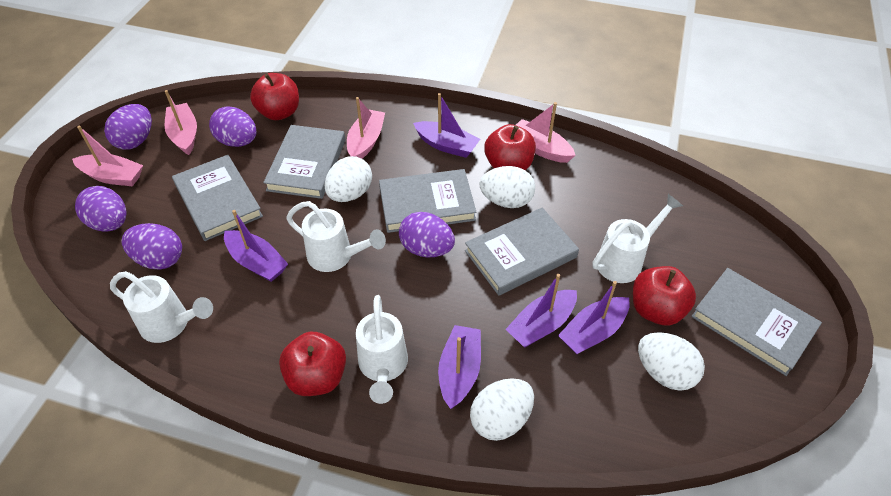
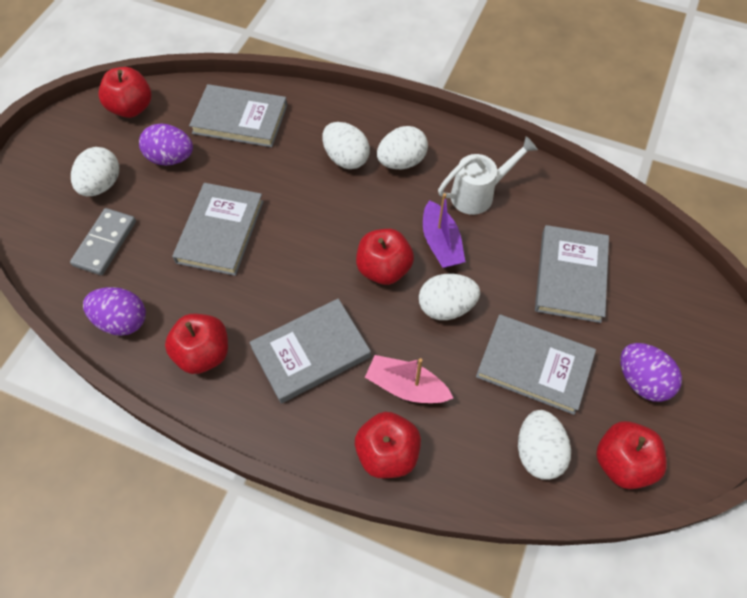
grey domino: none = 0 -> [70,208,136,275] = 1
pink boat: [72,126,143,186] [165,90,197,155] [347,97,385,159] [516,102,576,163] = 4 -> [365,355,453,403] = 1
purple boat: [224,210,288,282] [413,93,480,158] [438,325,481,409] [506,274,577,347] [558,281,630,354] = 5 -> [423,193,465,268] = 1
purple egg: [75,186,127,232] [104,104,152,150] [122,223,182,270] [209,106,257,147] [399,212,455,257] = 5 -> [83,287,146,336] [139,123,193,166] [620,343,682,402] = 3
red apple: [250,73,299,120] [279,332,346,396] [484,124,536,170] [633,266,696,326] = 4 -> [98,67,151,118] [165,314,228,374] [355,412,421,479] [356,229,414,285] [596,421,667,489] = 5
white egg: [324,156,372,202] [470,378,534,441] [480,166,535,208] [638,332,705,391] = 4 -> [71,147,119,196] [322,122,370,169] [377,126,428,169] [419,274,480,320] [518,410,571,480] = 5
white watering can: [110,271,213,343] [286,201,386,272] [356,295,408,404] [592,194,683,283] = 4 -> [438,136,538,215] = 1

